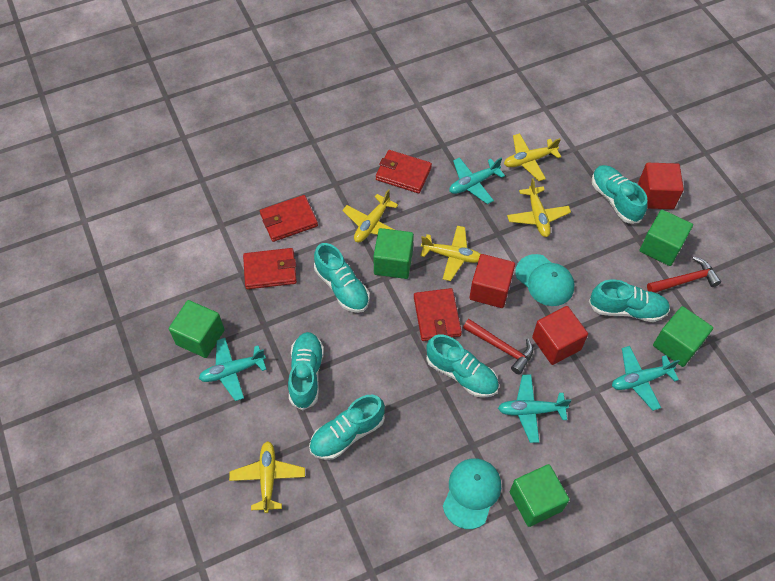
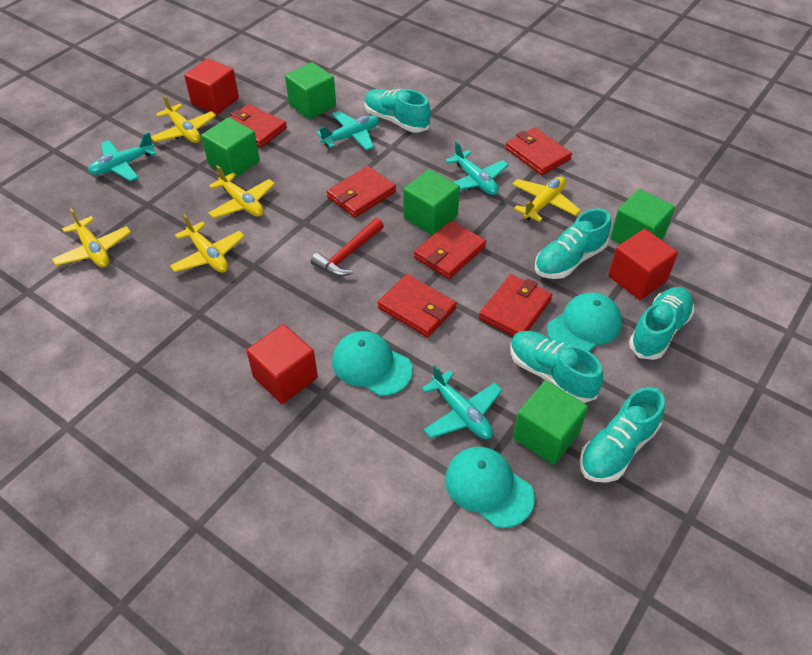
red hammer: [463,319,533,375] [647,257,721,293] = 2 -> [311,218,384,276] = 1
red wallet: [243,248,297,289] [260,195,318,242] [376,150,432,193] [414,288,462,341] = 4 -> [230,104,287,148] [327,166,396,218] [378,274,457,337] [414,220,486,279] [479,274,552,336] [505,127,572,175] = 6
turquoise cap: [443,458,501,529] [515,254,574,306] = 2 -> [332,331,413,396] [445,447,535,528] [547,292,622,351] = 3
turquoise shoe: [288,332,324,410] [309,395,385,460] [314,243,370,313] [426,334,499,398] [589,280,670,322] [592,165,648,223] = 6 -> [365,89,431,133] [510,331,603,403] [535,208,611,279] [580,387,665,483] [629,287,694,360] = 5

